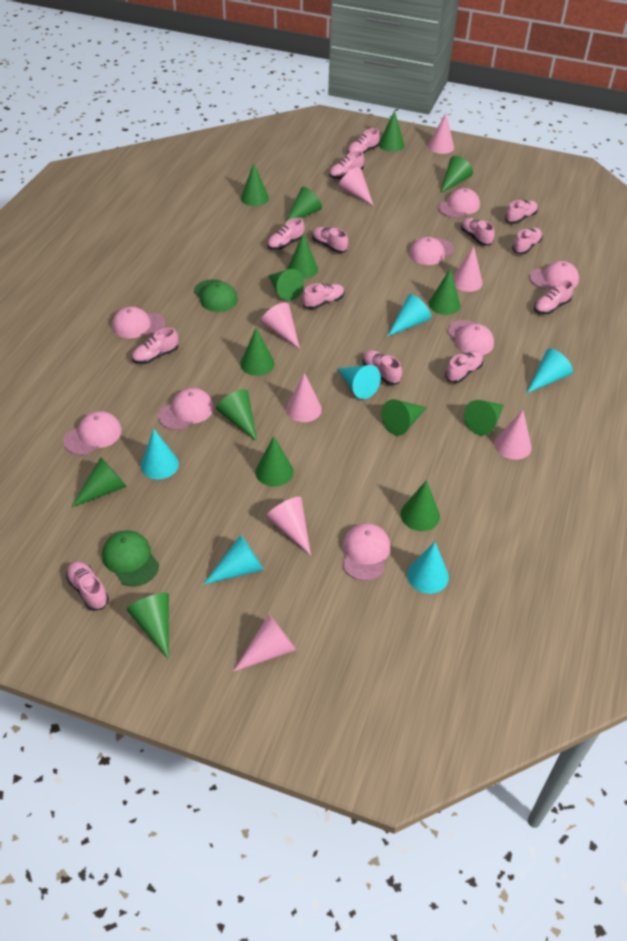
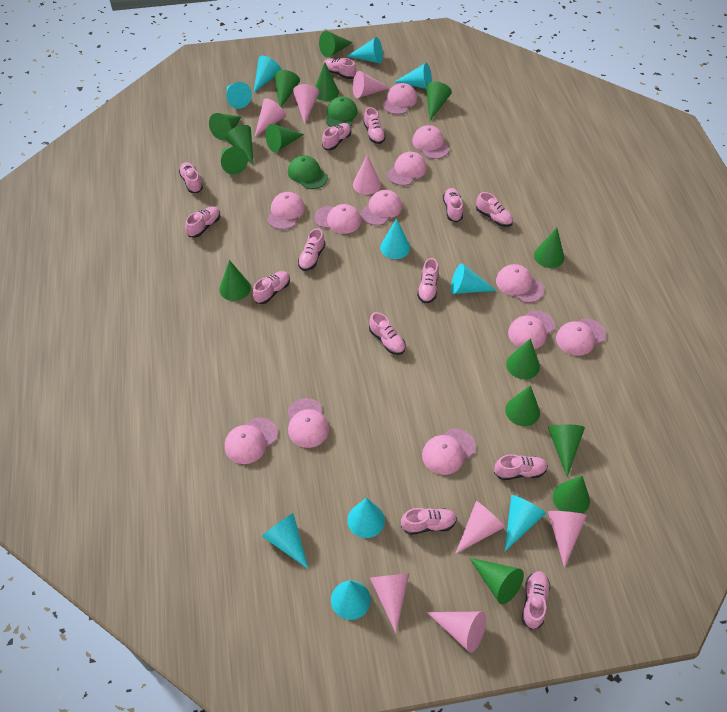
pink cap: [63,411,122,455] [112,307,166,338] [158,388,214,430] [343,523,390,581] [409,237,454,265] [438,188,480,218] [447,320,494,355] [529,261,579,289] = 8 -> [225,417,278,464] [267,192,305,230] [287,398,329,448] [314,204,361,234] [361,190,402,226] [382,83,417,115] [387,152,427,186] [412,125,450,159] [422,428,476,475] [496,264,544,303] [508,310,555,349] [556,318,606,356] = 12
pink shoe: [66,561,109,611] [132,328,178,364] [267,218,304,250] [302,283,344,309] [312,227,348,253] [329,151,364,179] [347,128,380,154] [363,350,402,385] [445,351,483,383] [461,218,495,246] [505,200,538,224] [512,228,542,254] [534,280,573,314] = 13 -> [179,162,203,193] [185,206,220,238] [253,271,290,304] [298,228,326,271] [322,123,351,150] [323,58,356,79] [363,107,386,144] [369,312,406,355] [401,508,457,535] [417,258,439,303] [443,188,463,222] [476,192,513,227] [494,454,548,480] [522,571,551,630] = 14
turquoise cone: [141,429,179,479] [203,535,264,585] [338,365,381,399] [387,294,431,337] [407,542,449,594] [526,348,573,394] = 6 -> [227,82,252,109] [253,56,281,93] [262,513,308,569] [331,580,371,620] [347,37,383,63] [347,498,385,538] [380,218,410,259] [395,63,432,89] [451,263,497,294] [505,495,546,551] = 10

